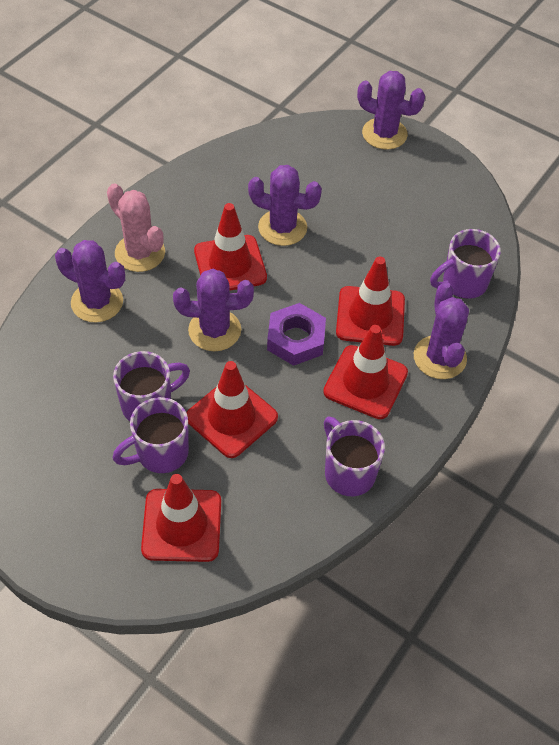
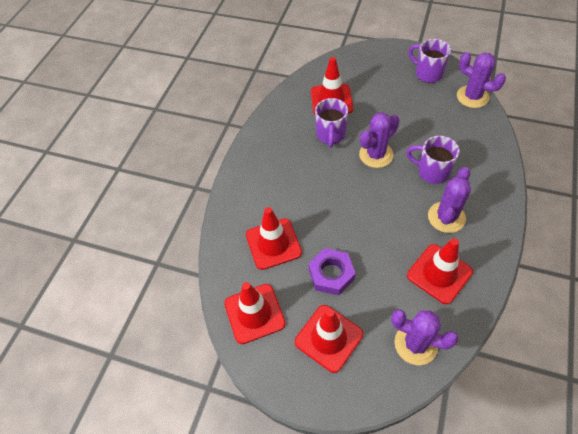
pink cactus: [107,183,165,272] = 1 -> none = 0
purple cactus: [55,240,125,323] [173,269,254,351] [248,165,322,246] [357,71,425,150] [414,282,469,379] = 5 -> [359,112,400,168] [391,309,459,365] [428,167,471,233] [457,52,506,108] = 4
purple mug: [112,397,189,473] [113,351,190,421] [324,416,385,496] [430,229,501,299] = 4 -> [315,98,348,148] [406,136,460,184] [409,39,451,83] = 3

